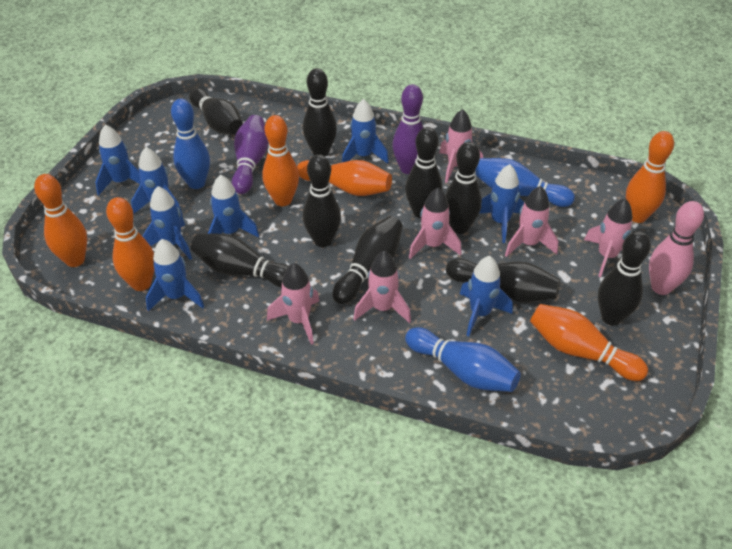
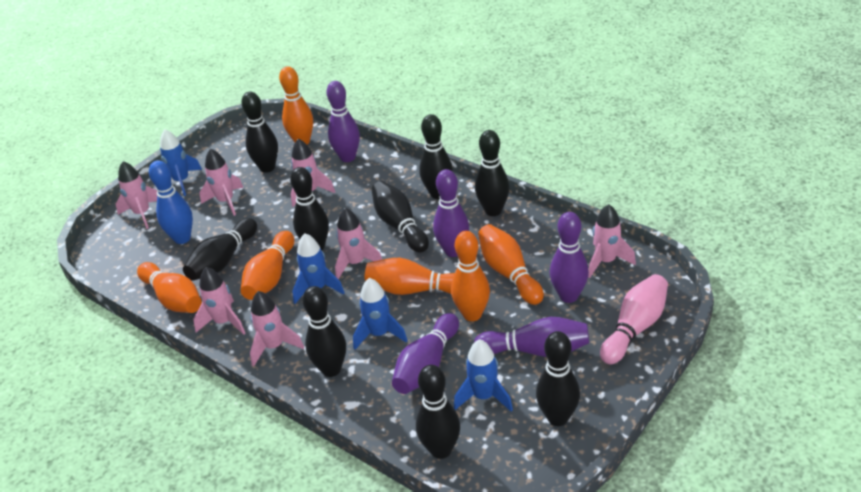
blue bowling pin: [171,99,210,189] [405,327,521,392] [475,158,575,207] = 3 -> [149,160,193,244] = 1
blue rocket: [95,124,141,196] [131,147,183,215] [142,186,192,260] [146,239,204,311] [208,175,259,238] [342,99,389,164] [460,256,513,337] [480,164,524,243] = 8 -> [160,129,202,196] [292,233,344,304] [353,278,408,350] [454,339,513,411] = 4
pink rocket: [267,263,319,345] [353,251,411,323] [409,188,462,259] [439,109,483,183] [505,186,558,257] [584,198,633,277] = 6 -> [116,161,157,229] [193,267,245,335] [200,148,244,216] [250,291,304,367] [291,139,335,207] [335,208,382,279] [588,204,636,278] = 7
purple bowling pin: [232,115,269,194] [392,84,423,174] = 2 -> [327,81,360,162] [392,313,459,394] [433,169,469,257] [474,317,589,357] [550,212,589,303] = 5

